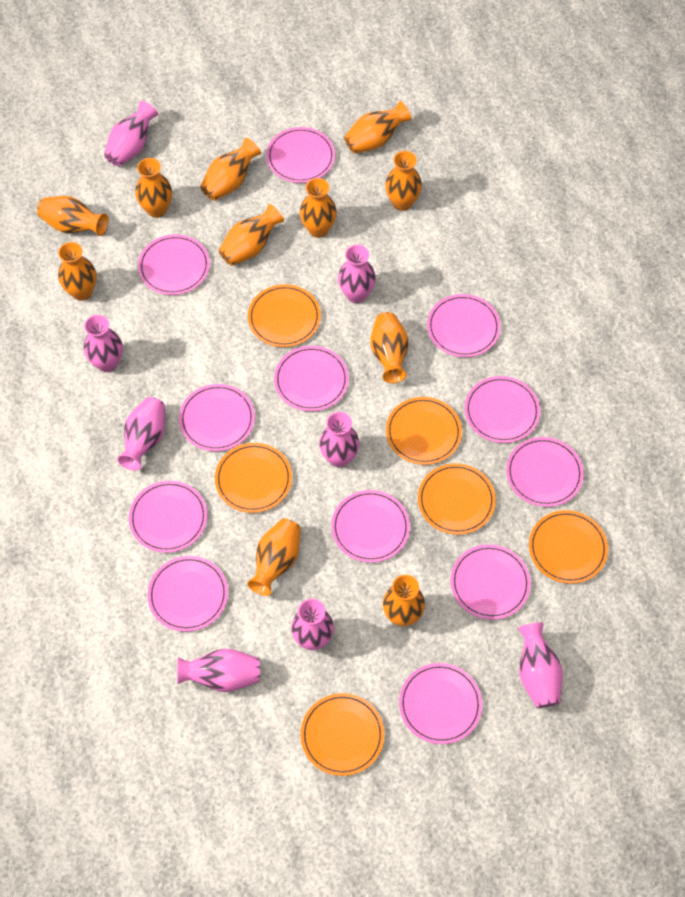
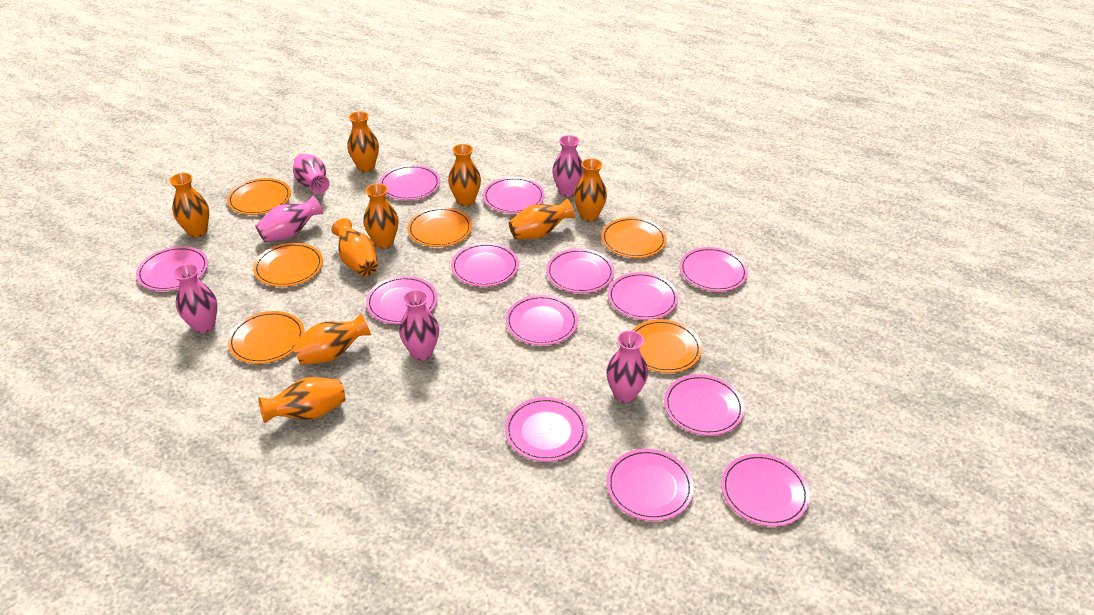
orange vase: [37,196,108,236] [58,242,97,301] [135,158,172,218] [200,138,261,201] [218,204,284,266] [247,518,301,596] [300,178,337,238] [344,101,411,154] [370,312,409,383] [383,575,425,627] [385,151,422,211] = 11 -> [169,173,209,237] [259,377,345,423] [292,313,371,365] [331,218,378,276] [347,111,379,172] [363,184,398,249] [448,144,481,206] [509,199,575,239] [574,158,607,222] = 9
pink plate: [129,481,207,553] [138,234,210,295] [147,556,228,632] [179,384,255,451] [266,127,335,183] [274,346,349,411] [331,490,410,563] [399,663,482,744] [427,294,501,357] [451,544,531,620] [465,376,540,443] [506,437,584,507] = 12 -> [136,246,208,291] [366,276,438,324] [379,165,440,200] [451,243,519,287] [483,177,545,213] [505,397,587,462] [506,295,578,345] [546,249,614,293] [607,449,694,521] [608,272,678,320] [664,374,745,435] [679,247,748,291] [721,454,810,526] = 13
pink vase: [84,315,123,372] [104,101,158,167] [117,397,165,470] [177,649,260,692] [291,599,334,650] [319,412,359,467] [338,245,376,303] [518,622,563,708] = 8 -> [172,264,217,333] [255,196,323,242] [293,154,330,194] [399,290,439,360] [552,135,584,197] [606,330,648,403] = 6

